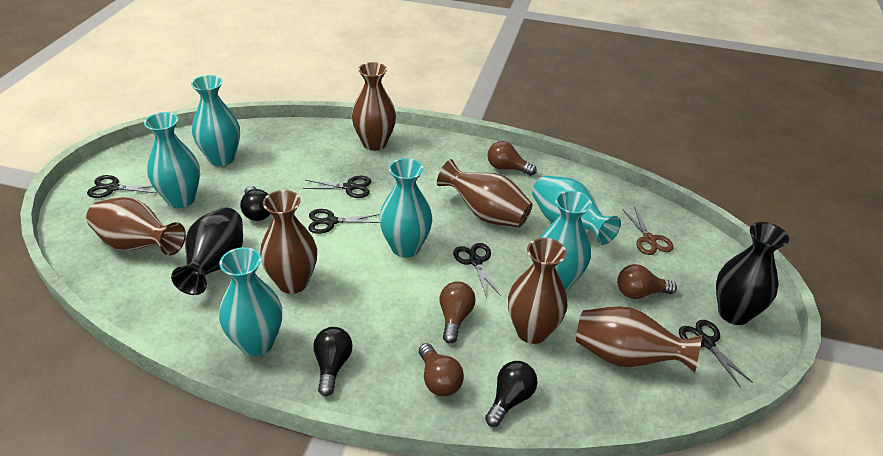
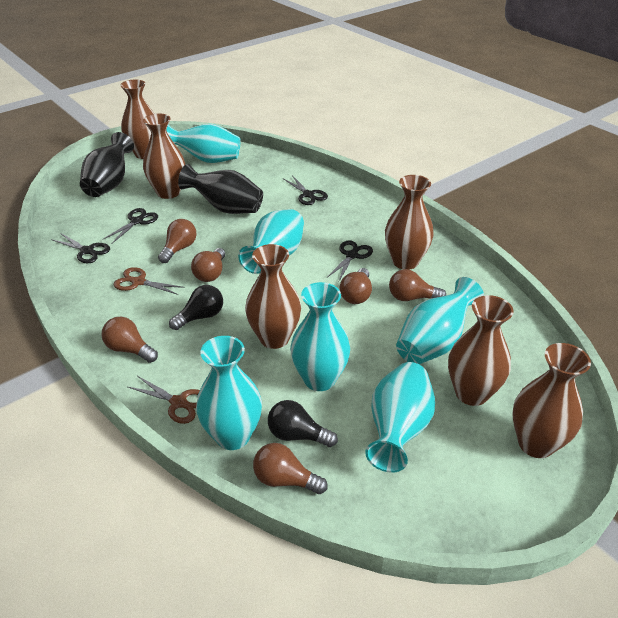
black light bulb: [240,186,270,221] [313,327,353,396] [485,361,538,427] = 3 -> [169,285,223,330] [268,400,338,447] = 2
black scissors: [87,175,156,198] [303,176,371,198] [308,209,380,234] [453,243,501,298] [679,320,753,387] = 5 -> [51,233,110,263] [102,208,158,244] [284,175,328,205] [327,241,373,281] = 4
brown light bulb: [419,343,464,396] [439,281,476,344] [488,141,537,176] [617,264,677,299] = 4 -> [101,317,158,363] [158,219,196,263] [191,248,225,282] [253,443,328,494] [340,268,372,304] [389,269,446,301] = 6
brown scissors: [622,206,674,255] = 1 -> [114,267,185,295] [128,376,200,424] = 2

